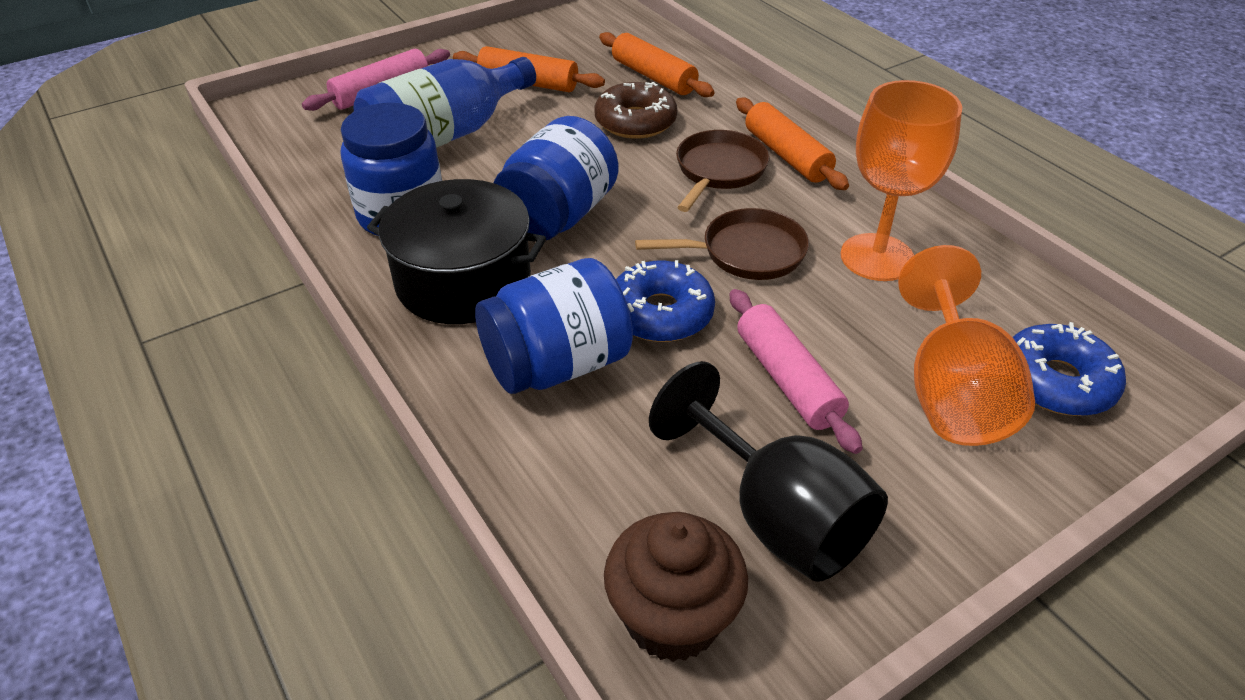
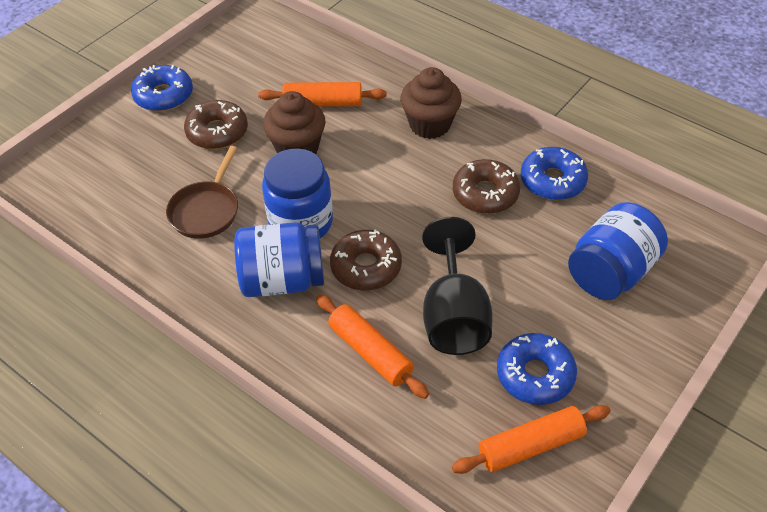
black pot: [367,179,546,324] = 1 -> none = 0
blue bottle: [353,57,536,148] = 1 -> none = 0
blue donut: [616,260,715,342] [1013,322,1126,416] = 2 -> [131,65,193,111] [497,333,577,405] [521,147,588,200] = 3
brown cupcake: [604,512,748,662] = 1 -> [263,91,326,154] [401,67,462,139] = 2
brown donut: [595,82,677,139] = 1 -> [184,100,248,149] [330,230,402,290] [453,159,520,214] = 3
brown pan: [635,208,809,280] [676,130,770,212] = 2 -> [166,146,238,239] = 1
orange goblet: [840,80,962,281] [898,245,1035,446] = 2 -> none = 0
pink rolling pin: [302,49,450,111] [730,289,863,454] = 2 -> none = 0

